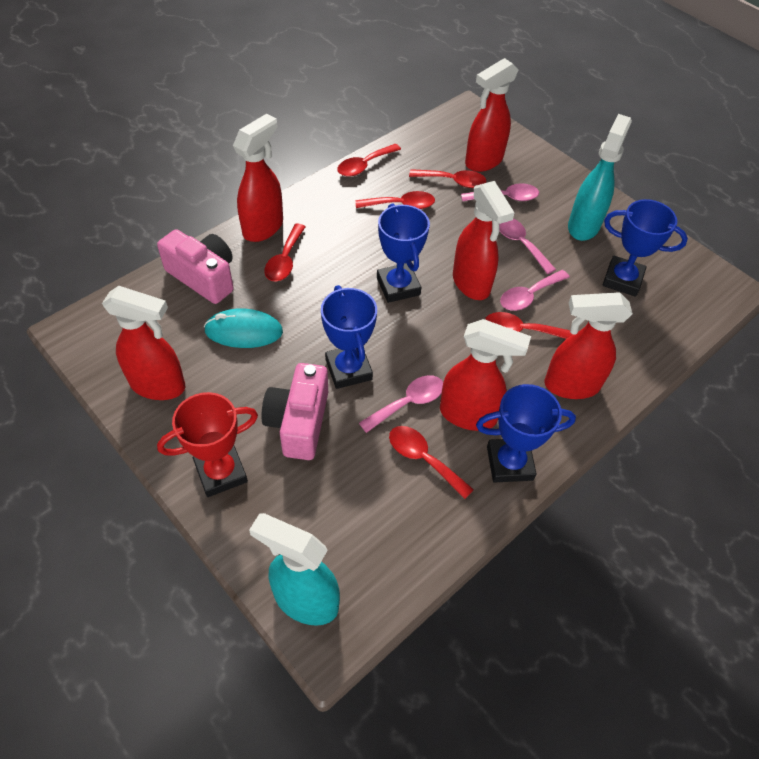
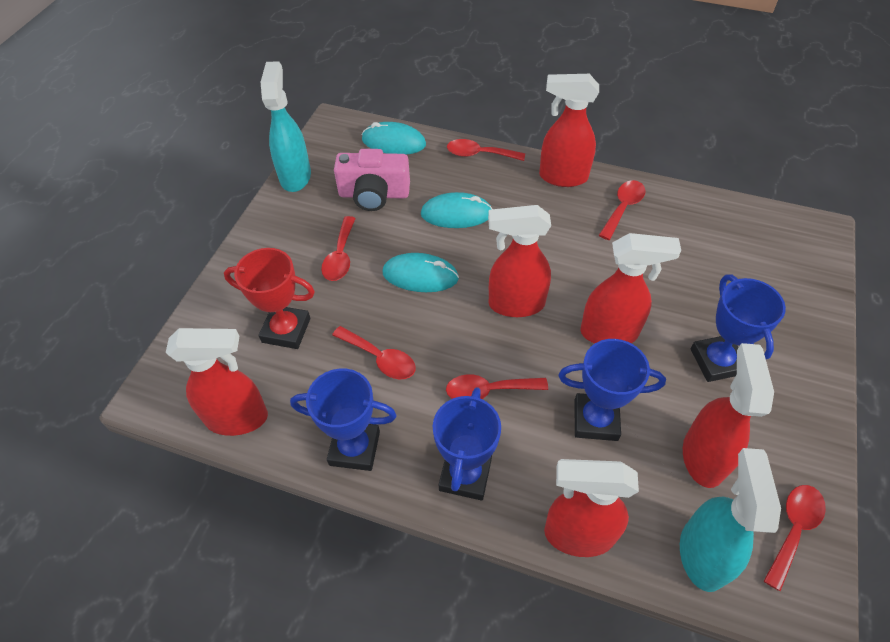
pink camera: [157,229,234,304] [261,363,328,460] = 2 -> [334,149,410,211] = 1
pink spoon: [359,375,443,433] [461,183,539,202] [499,218,556,274] [500,270,570,311] = 4 -> none = 0
turquoise mouse: [204,308,283,348] = 1 -> [362,122,426,155] [383,253,459,292] [421,192,492,228] = 3

